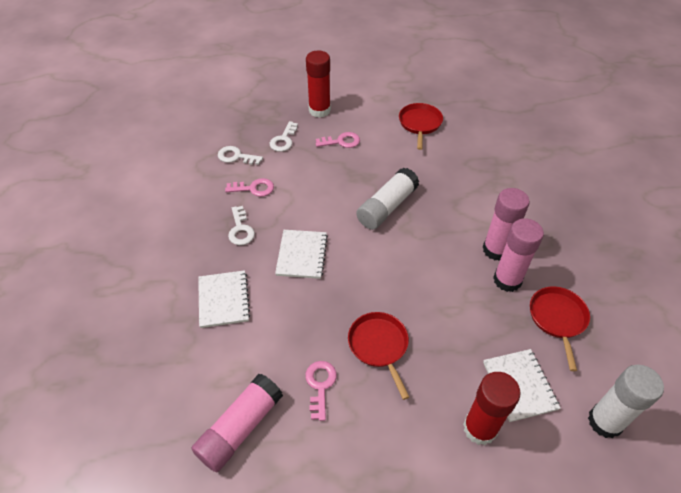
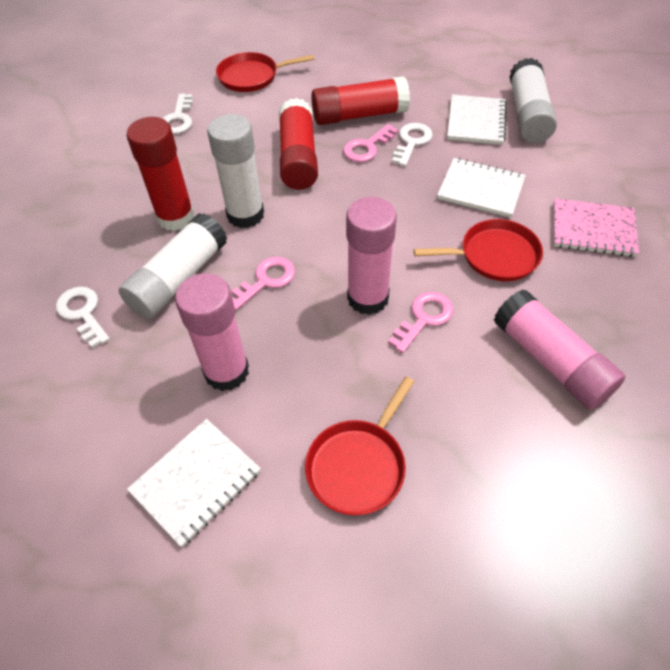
pink notebook: none = 0 -> [553,198,639,257] = 1
red glue stick: [306,51,331,118] [463,372,521,445] = 2 -> [127,117,195,231] [279,98,318,190] [311,76,410,125] = 3
white glue stick: [356,167,419,230] [588,365,664,438] = 2 -> [118,213,227,319] [207,114,264,228] [509,58,557,143] = 3

